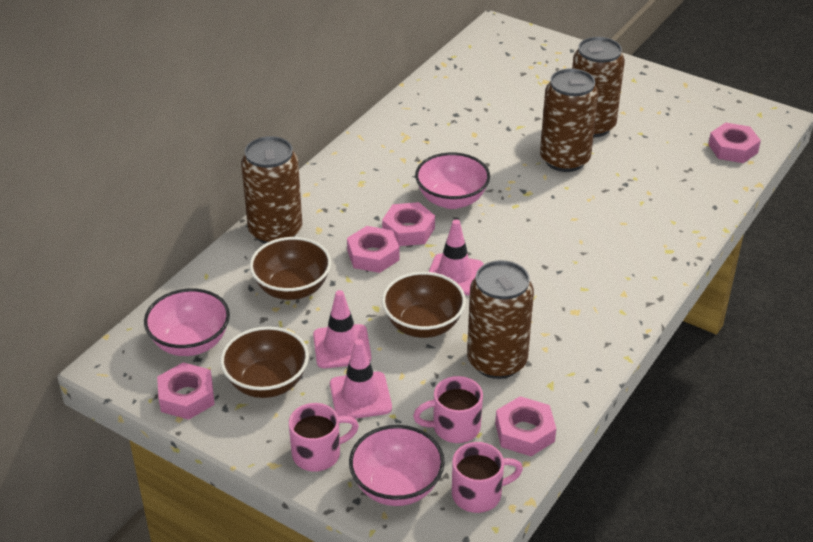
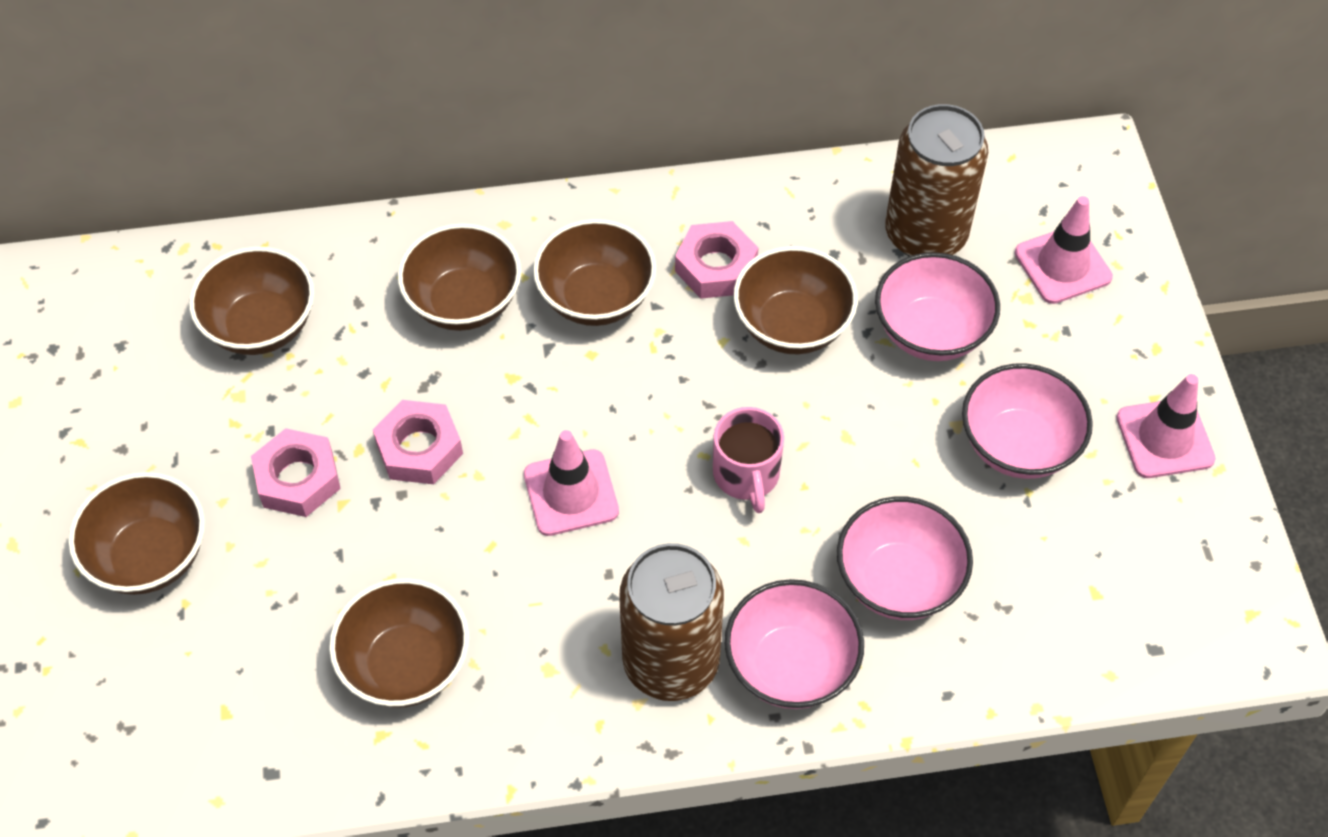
brown bowl: [220,326,309,398] [250,237,331,300] [382,272,466,338] = 3 -> [68,472,205,595] [189,247,314,355] [329,578,469,708] [398,223,521,331] [533,219,656,326] [733,246,858,354] = 6
brown can: [241,136,302,244] [467,260,534,379] [540,68,598,172] [572,37,625,137] = 4 -> [619,543,724,701] [885,104,988,256] = 2
pink bowl: [144,288,230,356] [349,425,445,506] [415,152,490,209] = 3 -> [725,579,864,709] [837,497,973,620] [875,252,1000,361] [962,363,1093,479] = 4
pink mug: [289,403,359,472] [413,376,483,443] [452,442,523,513] = 3 -> [713,407,784,513] = 1
pink nut: [157,362,215,420] [347,226,400,273] [382,202,435,246] [495,396,556,456] [708,122,761,163] = 5 -> [251,428,341,517] [373,400,463,484] [675,221,758,299] = 3

